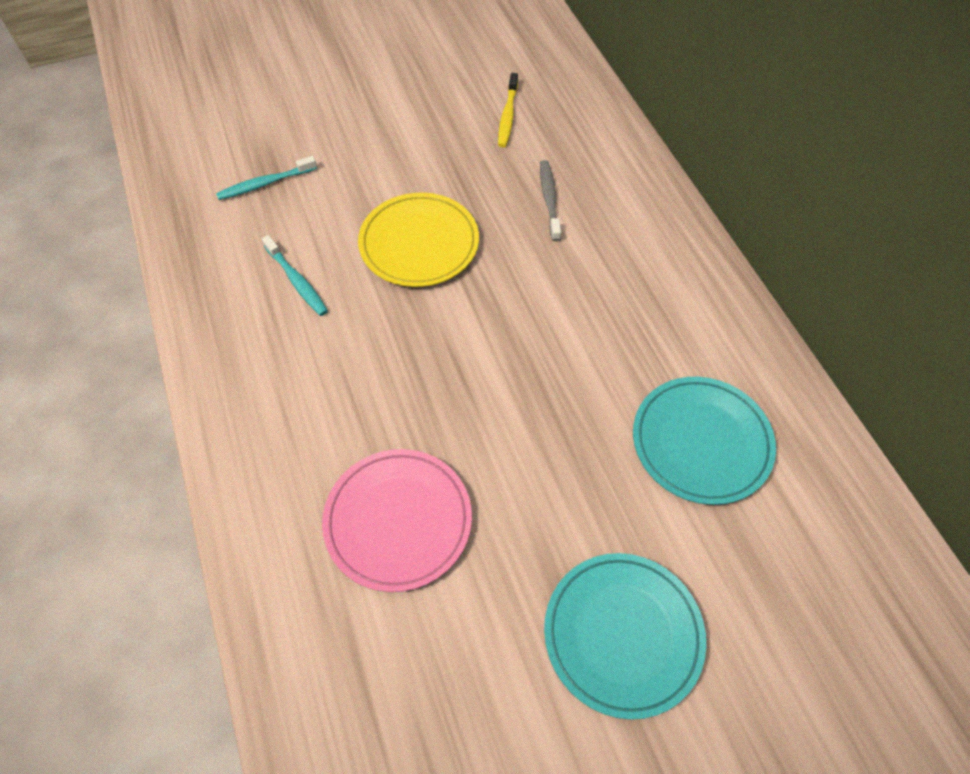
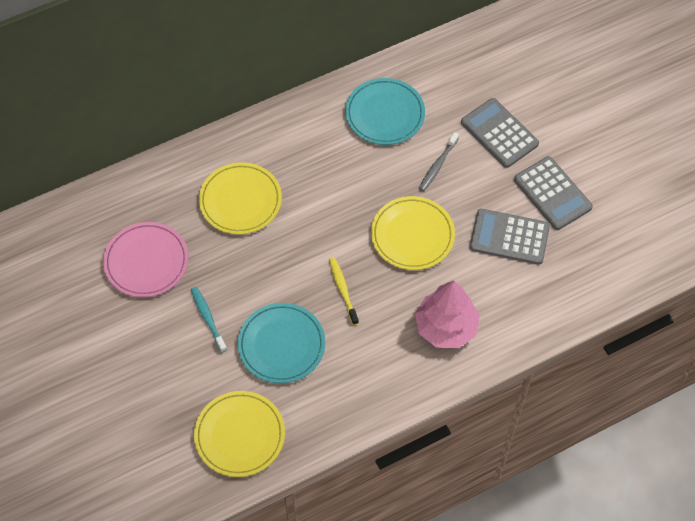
grey calculator: none = 0 -> [461,98,539,168] [470,209,550,265] [514,156,593,230] = 3
pink tree: none = 0 -> [415,280,480,348] = 1
turquoise toothbrush: [216,156,317,200] [262,235,328,316] = 2 -> [191,287,227,353] = 1
yellow plate: [358,193,479,287] = 1 -> [194,391,285,477] [199,162,282,234] [371,196,455,270] = 3

